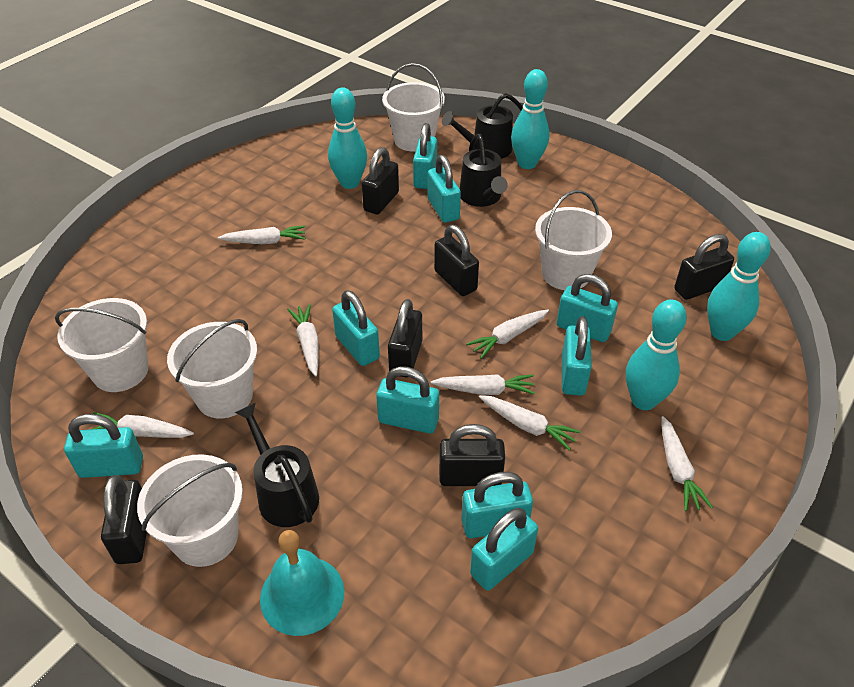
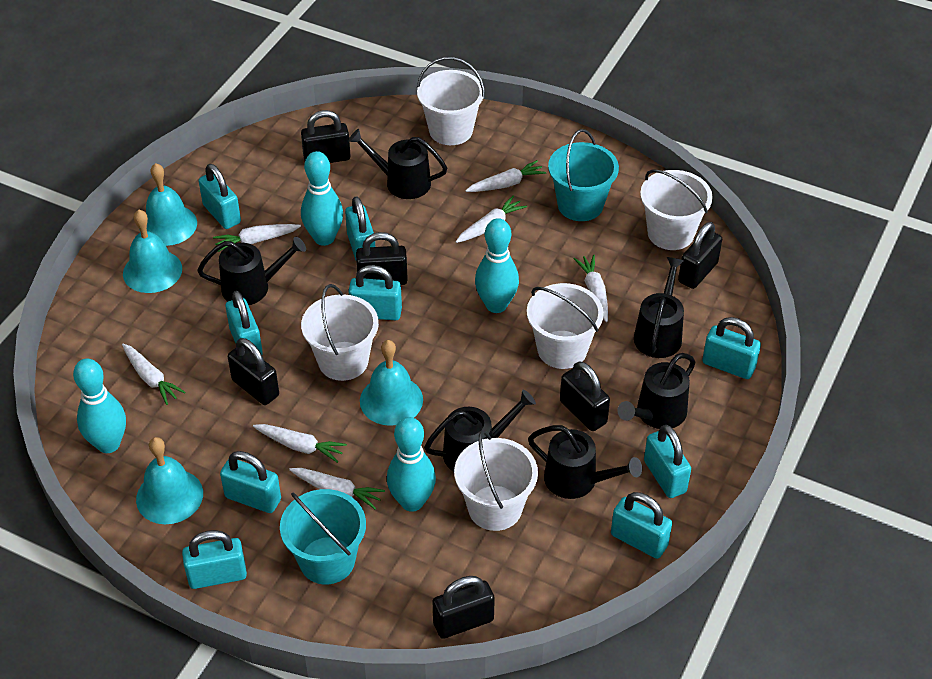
black watering can: [235,403,319,527] [442,93,523,159] [460,134,508,207] = 3 -> [197,237,306,305] [348,129,447,199] [424,390,536,471] [528,425,642,499] [617,353,696,429] [634,257,684,358] = 6
turquoise bell: [260,530,344,636] = 1 -> [123,210,182,293] [136,437,203,524] [140,163,197,246] [360,340,423,426] = 4
turquoise bucket: none = 0 -> [280,489,366,585] [548,129,619,221] = 2

